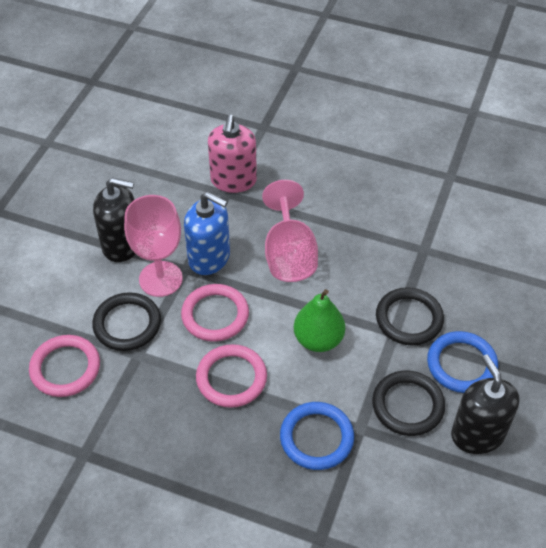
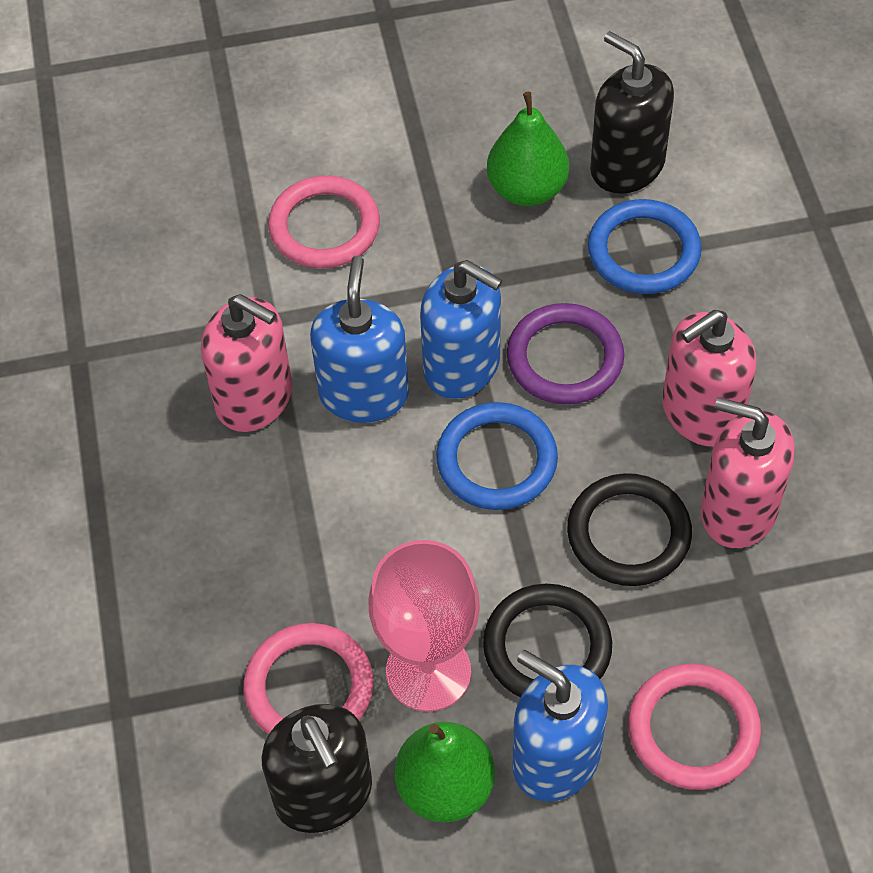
black ring: [92,292,161,351] [372,371,445,436] [376,287,444,346] = 3 -> [483,584,612,698] [567,473,692,586] = 2
blue soap dispenser: [184,192,230,275] = 1 -> [310,256,409,423] [420,260,502,399] [512,650,608,801] = 3
green pear: [294,289,345,352] = 1 -> [395,722,495,822] [487,92,569,206] = 2
pink goblet: [124,195,183,297] [262,180,318,282] = 2 -> [368,540,480,712] = 1
pink soap dispenser: [208,114,257,193] = 1 -> [201,294,292,432] [662,310,756,447] [701,397,795,548] = 3
purple ring: none = 0 -> [507,303,624,405] = 1

